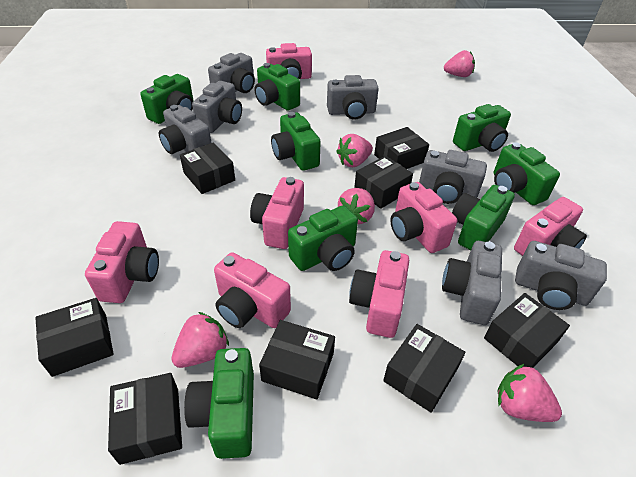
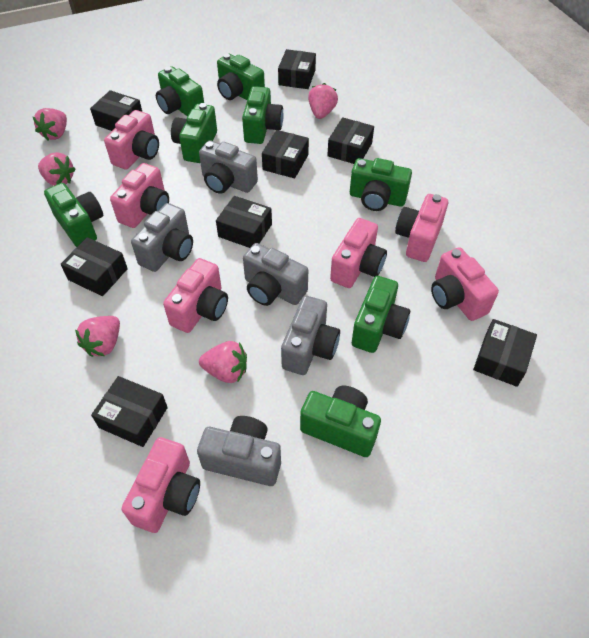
grey camera: [159,105,212,154] [192,81,242,133] [208,53,255,93] [327,75,379,120] [419,150,487,204] [442,241,502,325] [515,241,607,310] = 7 -> [131,203,193,272] [197,416,281,486] [199,140,258,194] [243,243,308,306] [281,296,340,375] = 5

